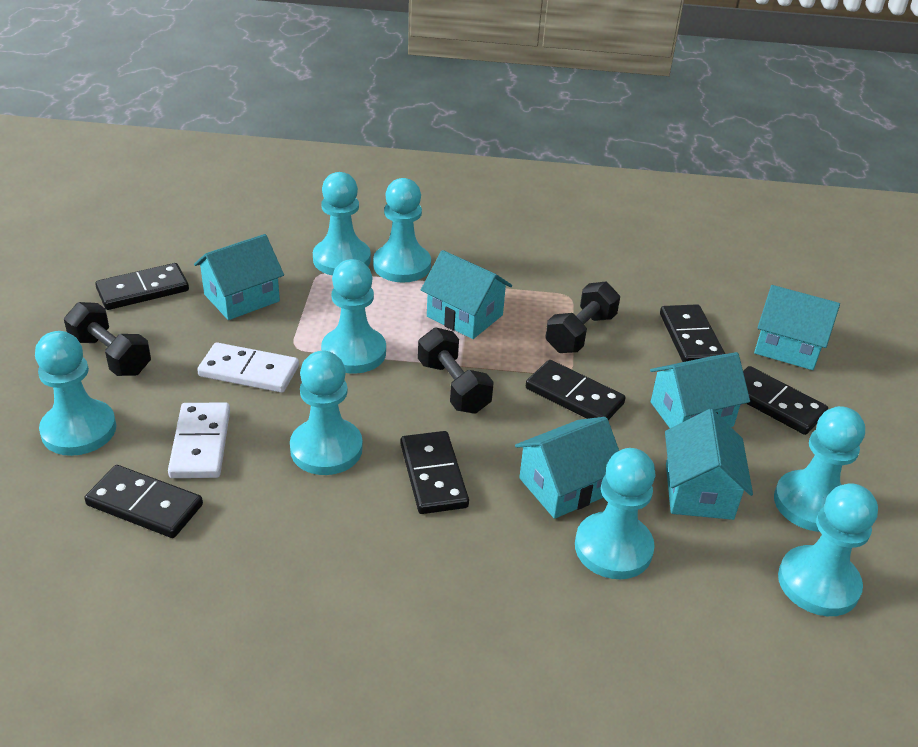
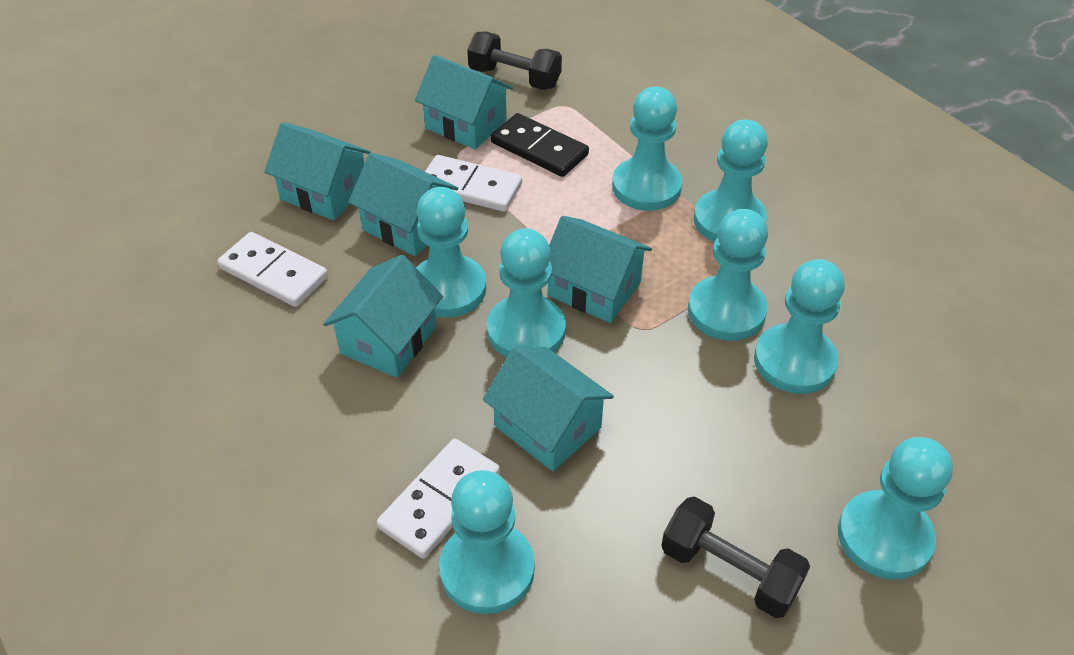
black domino: [84,465,203,538] [95,263,189,310] [401,431,469,514] [526,360,625,420] [660,304,725,362] [743,366,828,435] = 6 -> [491,113,589,177] = 1
black dumbbell: [64,302,151,376] [418,328,494,414] [545,282,620,353] = 3 -> [467,32,562,90] [661,497,810,618] = 2
white domino: [168,402,230,478] [197,342,299,393] = 2 -> [217,232,328,307] [377,438,500,559] [425,155,522,212] = 3

